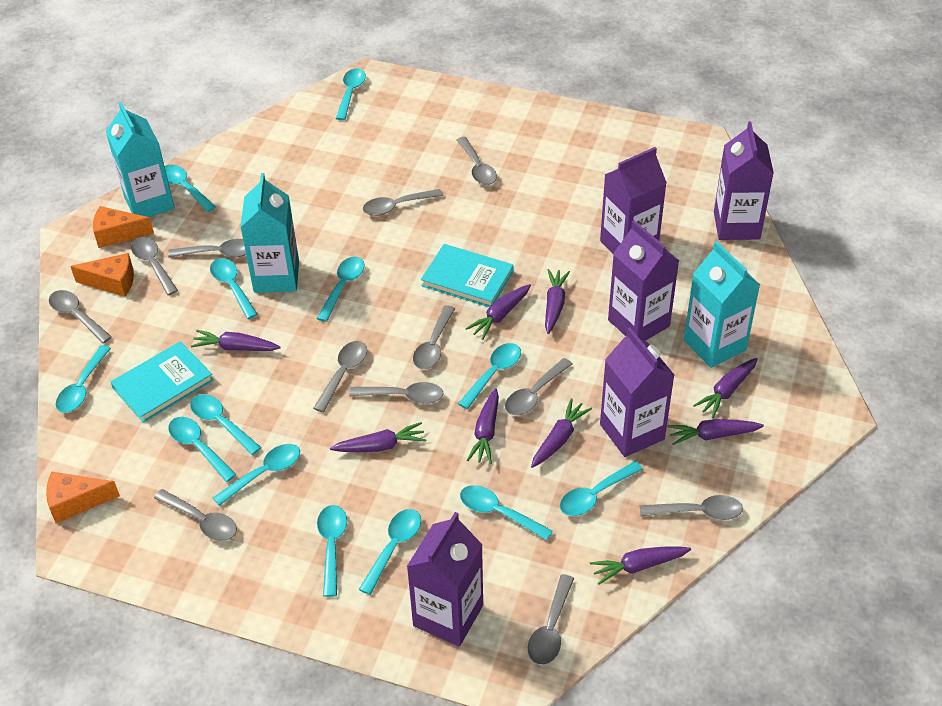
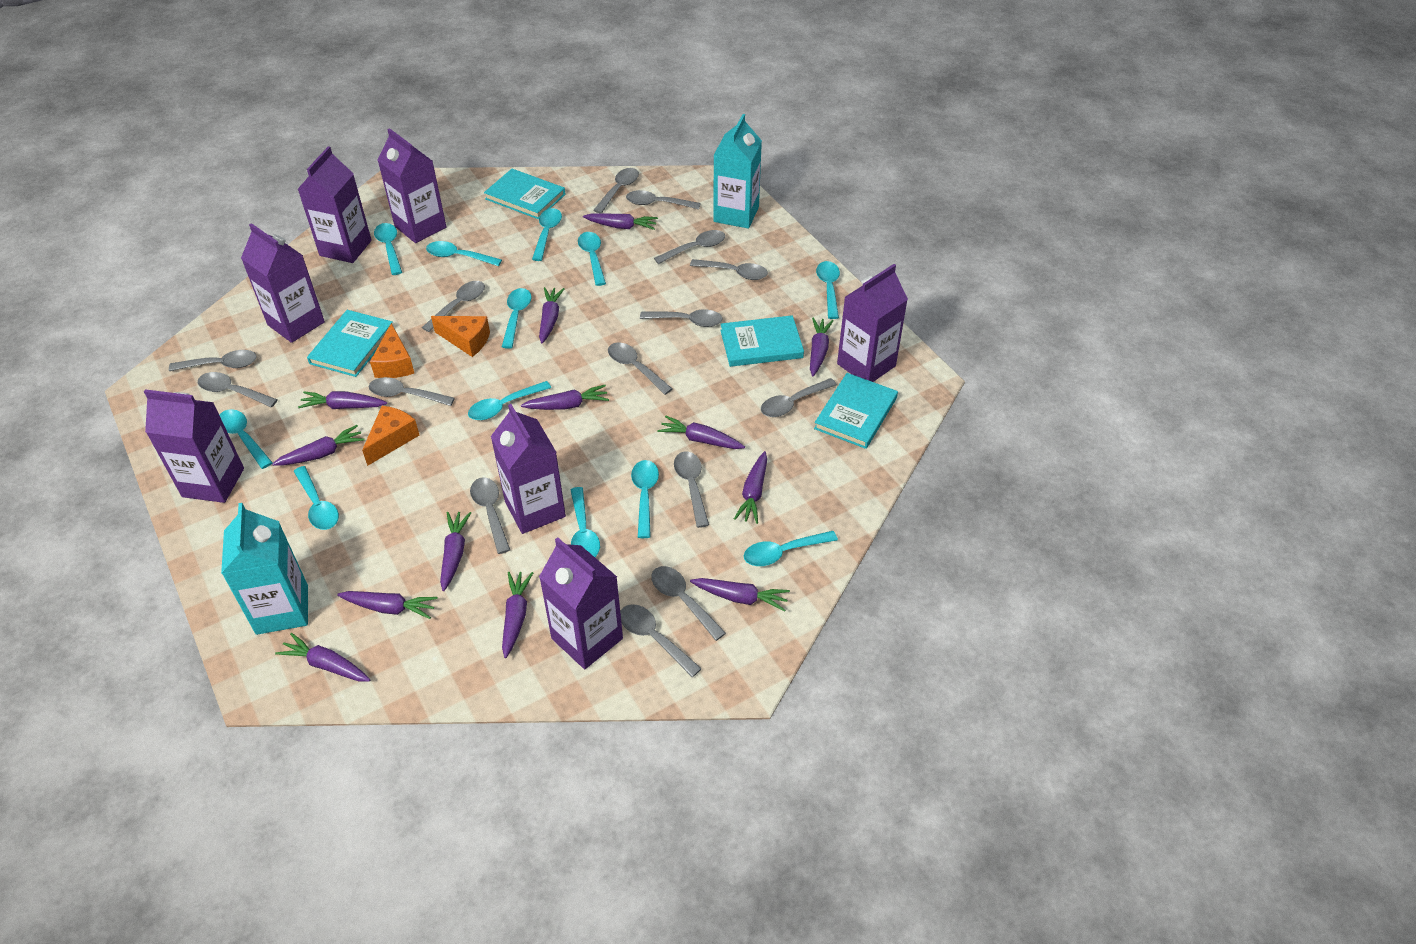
grey spoon: [49,290,112,344] [131,237,178,295] [154,489,237,541] [168,239,246,257] [313,341,367,413] [349,382,444,404] [363,189,443,216] [413,305,455,369] [457,137,497,185] [505,358,573,416] [528,574,574,665] [640,495,743,520] = 12 -> [169,350,257,371] [198,372,278,407] [369,377,455,406] [422,281,485,332] [470,477,510,554] [593,168,639,213] [608,342,672,395] [620,604,702,677] [626,190,701,209] [640,309,723,327] [651,566,726,641] [654,230,725,264] [674,451,709,528] [690,259,768,280] [761,378,837,417] = 15
purple carrot: [191,330,281,351] [330,422,426,452] [465,284,531,340] [467,388,499,464] [531,398,592,468] [545,269,570,334] [590,546,691,585] [667,419,764,445] [693,358,758,418] = 9 -> [272,425,365,466] [275,633,370,682] [298,391,387,409] [337,591,438,619] [440,512,471,591] [502,572,533,658] [521,385,609,410] [539,287,564,343] [583,213,658,230] [658,416,745,449] [690,578,790,612] [734,451,767,524] [810,317,834,376] = 13
purple carton: [407,512,483,646] [600,147,667,253] [600,327,675,457] [608,220,679,341] [714,122,774,240] = 5 -> [144,389,244,503] [241,223,325,343] [298,146,372,263] [378,128,446,243] [491,404,566,534] [539,537,623,669] [837,264,908,382] = 7
turquoise book: [111,341,214,423] [421,244,514,307] = 2 -> [307,310,395,377] [484,169,566,219] [720,315,804,367] [814,373,898,449] = 4
turquoise carton: [106,102,175,217] [240,173,299,293] [684,241,760,368] = 3 -> [221,503,308,635] [713,114,762,229] = 2
turquoise spoon: [56,345,111,413] [165,165,216,212] [168,417,236,482] [190,394,262,455] [210,258,258,319] [213,444,300,506] [316,257,365,322] [317,505,347,597] [335,68,366,120] [359,509,421,595] [458,343,521,409] [460,485,553,541] [560,461,643,516] = 13 -> [220,409,273,469] [294,466,339,530] [374,223,402,275] [426,241,502,266] [468,381,551,420] [502,288,532,349] [532,208,562,261] [571,487,600,557] [578,232,606,286] [631,460,659,538] [744,531,838,566] [816,261,840,319] = 12

